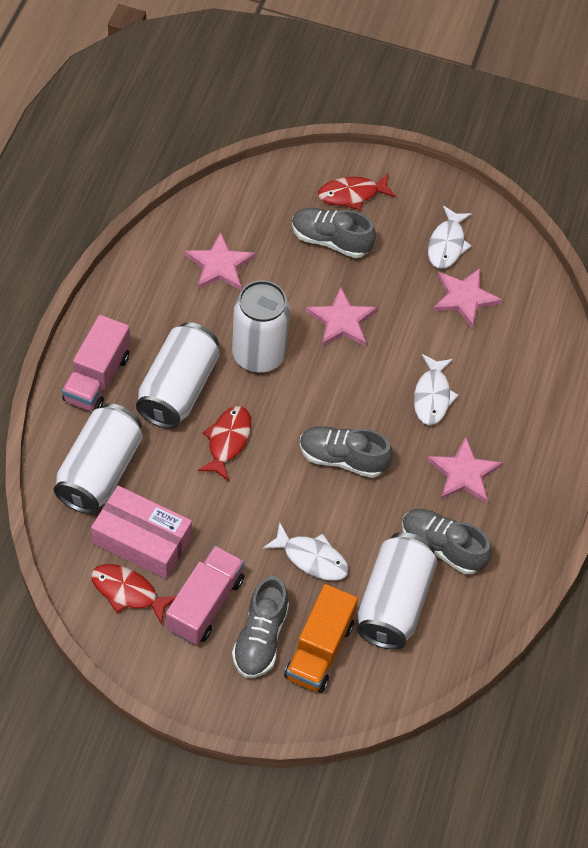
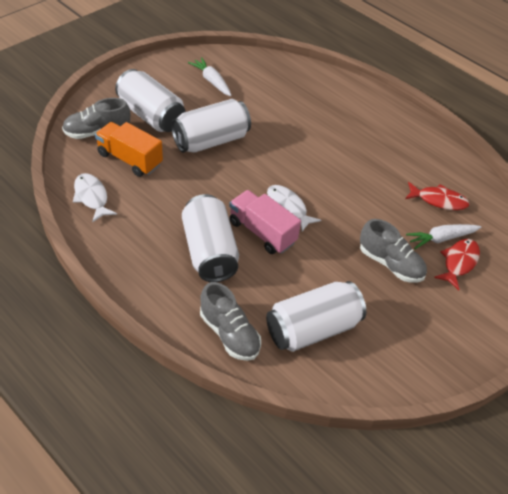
grey shoe: [232,576,289,678] [292,208,376,258] [300,426,393,478] [402,509,492,574] = 4 -> [62,98,130,139] [200,282,261,361] [360,219,427,283] = 3
pink box: [91,486,192,579] = 1 -> none = 0
pink star: [185,232,255,290] [306,286,377,346] [427,436,502,504] [433,268,502,329] = 4 -> none = 0
pink truck: [62,315,130,411] [166,545,245,645] = 2 -> [229,190,301,254] = 1
red fish: [91,564,176,625] [198,406,251,481] [318,174,396,210] = 3 -> [405,182,470,210] [434,239,480,290] = 2
white carrot: none = 0 -> [188,57,232,96] [406,224,481,249] = 2
white fish: [263,522,349,581] [414,354,459,425] [428,205,472,269] = 3 -> [73,173,117,223] [267,185,321,231] = 2

